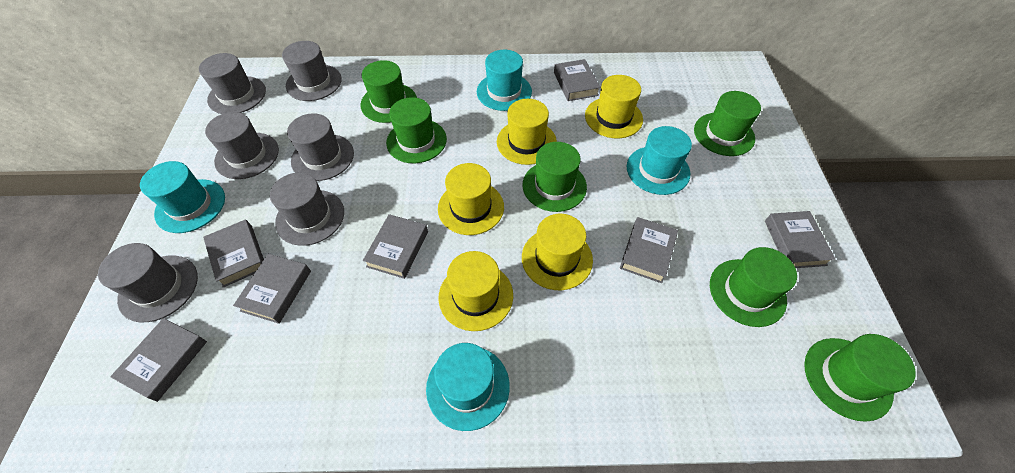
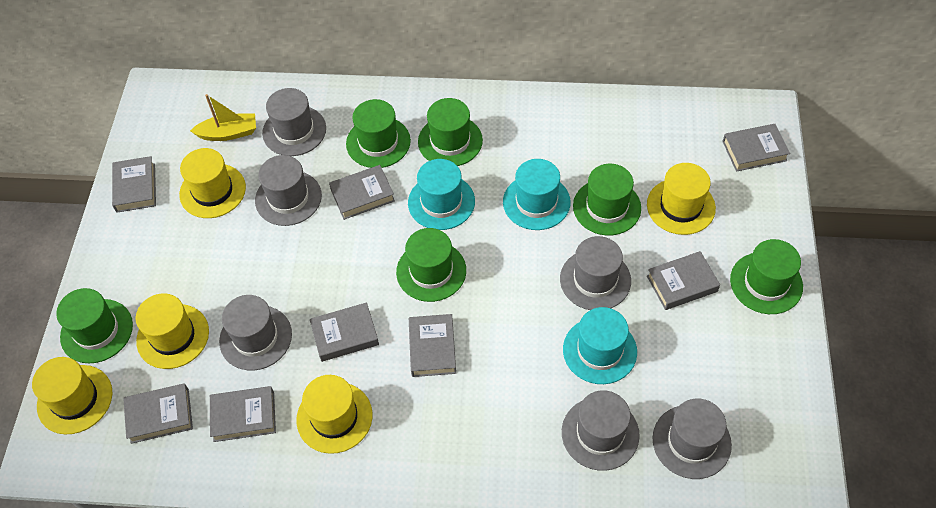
grey book: [110,318,207,402] [203,219,264,287] [233,254,311,324] [363,214,428,279] [554,59,600,101] [620,217,678,283] [765,211,835,268] = 7 -> [112,156,156,213] [123,383,193,444] [210,386,276,442] [310,302,379,362] [329,165,395,220] [409,314,456,377] [647,251,720,310] [722,124,790,172] = 8
turquoise hat: [140,161,225,233] [426,343,510,431] [477,50,532,111] [627,126,692,195] = 4 -> [408,159,475,230] [503,159,570,230] [563,307,637,384] = 3
yellow boat: none = 0 -> [190,94,256,141] = 1

